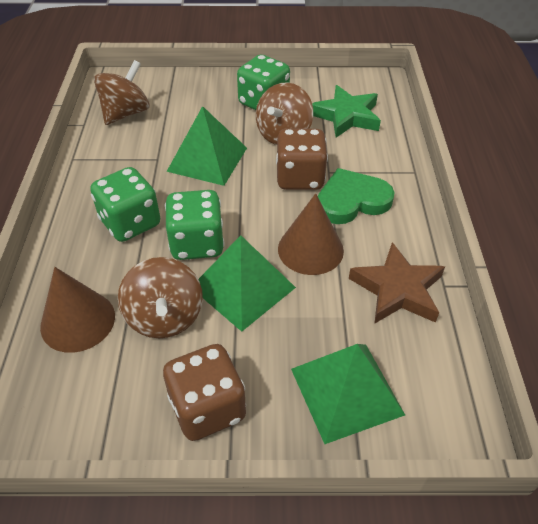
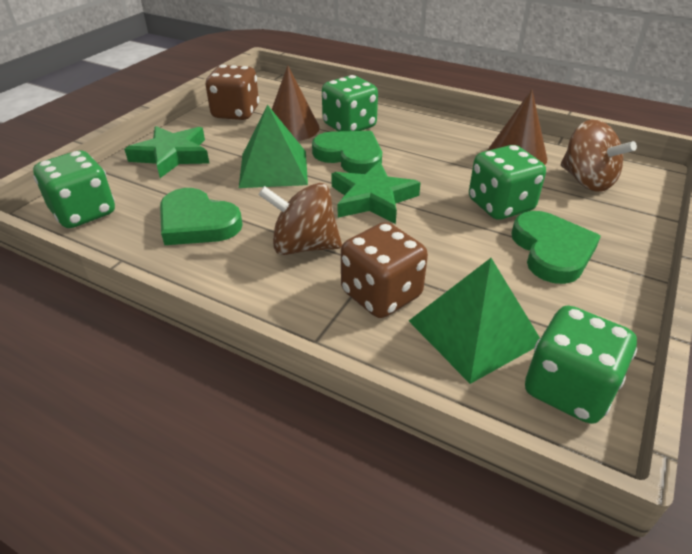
brown spinning top: [94,60,150,125] [118,257,203,338] [256,82,313,145] = 3 -> [258,183,342,255] [561,120,637,192] = 2
brown star: [349,242,445,324] = 1 -> none = 0
green dice: [90,167,160,242] [165,190,224,260] [237,55,290,110] = 3 -> [33,150,115,228] [322,75,378,131] [469,145,546,220] [525,306,637,424] = 4
green heart: [318,168,394,224] = 1 -> [160,188,243,245] [312,131,382,174] [511,211,601,284] = 3
green pyramid: [167,106,247,186] [198,235,296,332] [291,344,405,444] = 3 -> [239,105,308,188] [409,258,540,384] = 2
green star: [312,85,381,138] = 1 -> [124,126,209,178] [331,161,421,224] = 2

